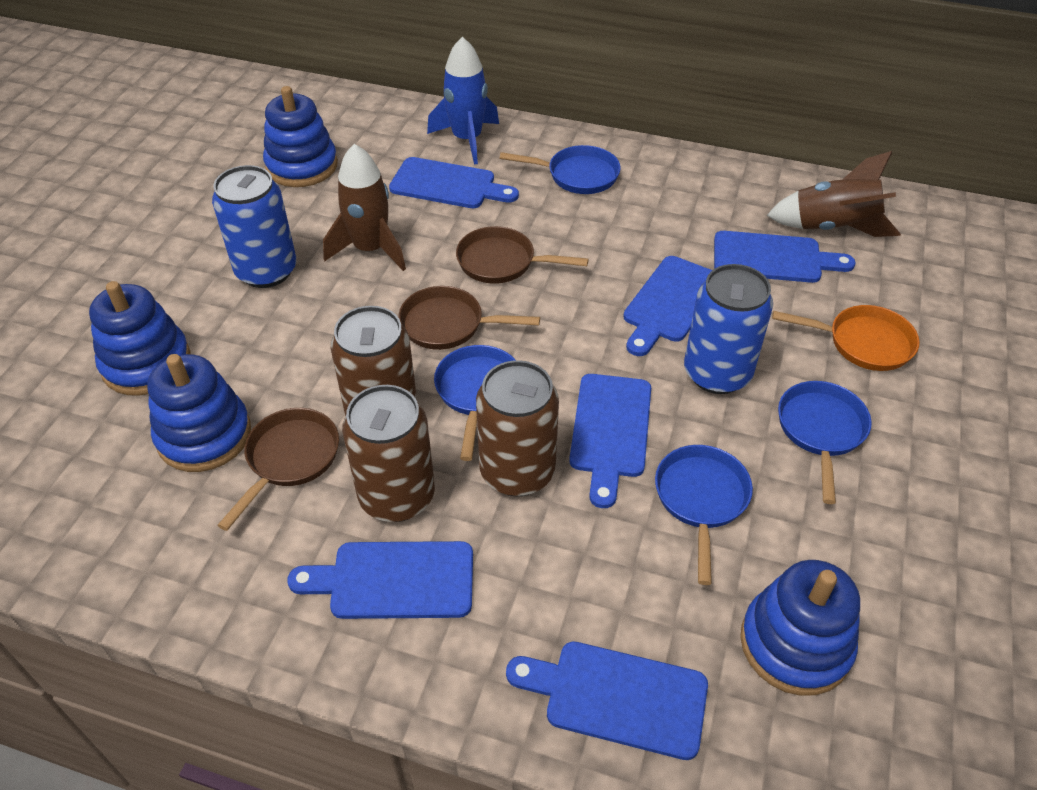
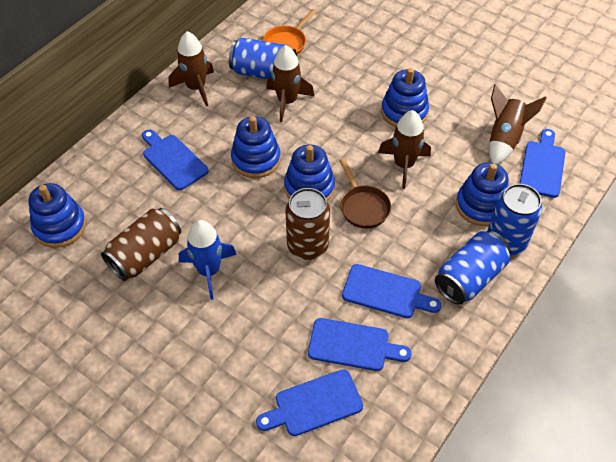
blue can: [212,165,296,288] [684,264,773,394] = 2 -> [229,38,296,79] [435,231,511,305] [487,184,542,255] = 3
blue cutting board: [287,541,473,619] [389,157,519,208] [506,641,708,760] [569,374,651,508] [623,256,712,356] [714,231,856,283] = 6 -> [142,129,209,190] [256,369,363,436] [308,318,412,371] [342,264,441,318] [519,129,566,198] = 5
blue pan: [434,345,516,461] [500,145,621,194] [655,445,753,585] [778,381,872,504] = 4 -> none = 0
blue stacking toy: [89,281,190,396] [147,354,251,472] [263,86,338,187] [740,560,860,696] = 4 -> [29,183,86,248] [231,116,281,178] [284,145,335,201] [381,68,429,127] [456,163,509,226] = 5
brown can: [331,306,418,416] [342,385,435,522] [476,360,559,496] = 3 -> [101,208,181,281] [286,188,330,260] = 2
brown pan: [217,408,339,531] [398,286,540,350] [456,226,589,284] = 3 -> [339,158,391,228] = 1
brown rocket: [323,144,406,271] [767,151,901,237] = 2 -> [169,31,214,106] [266,45,314,122] [378,110,431,189] [489,84,547,164] = 4

